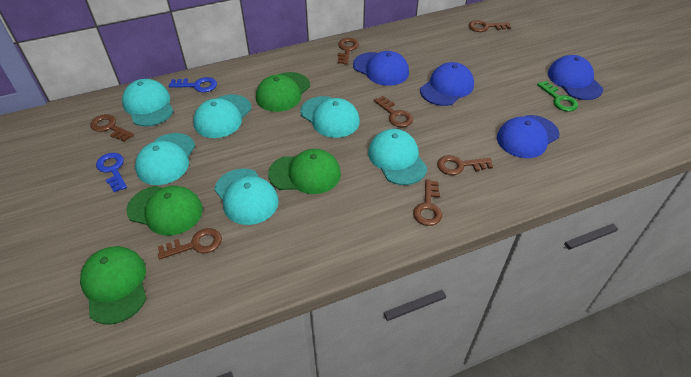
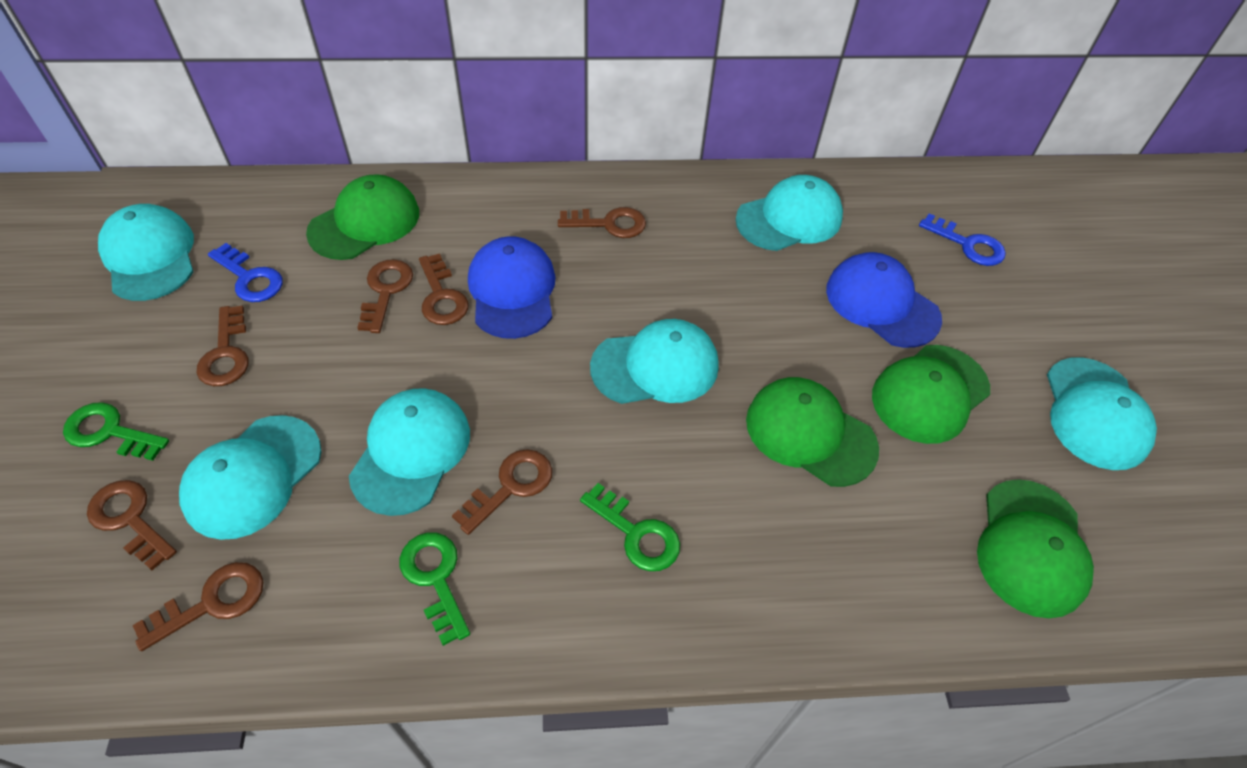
blue cap: [353,51,409,86] [420,62,474,106] [497,115,559,158] [548,55,603,100] = 4 -> [468,236,555,339] [826,252,942,348] = 2
green key: [537,81,578,111] = 1 -> [63,402,169,461] [399,532,470,646] [580,483,680,571] = 3

